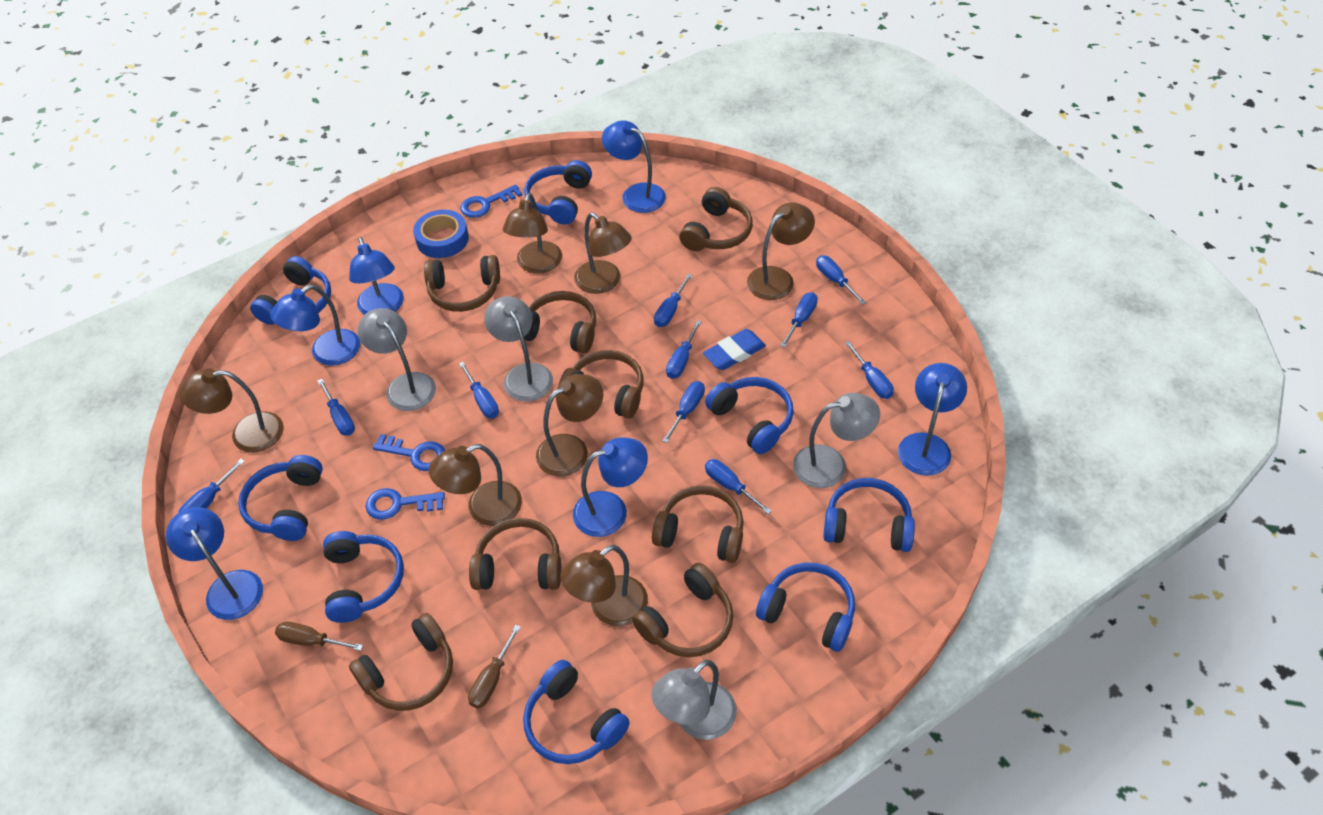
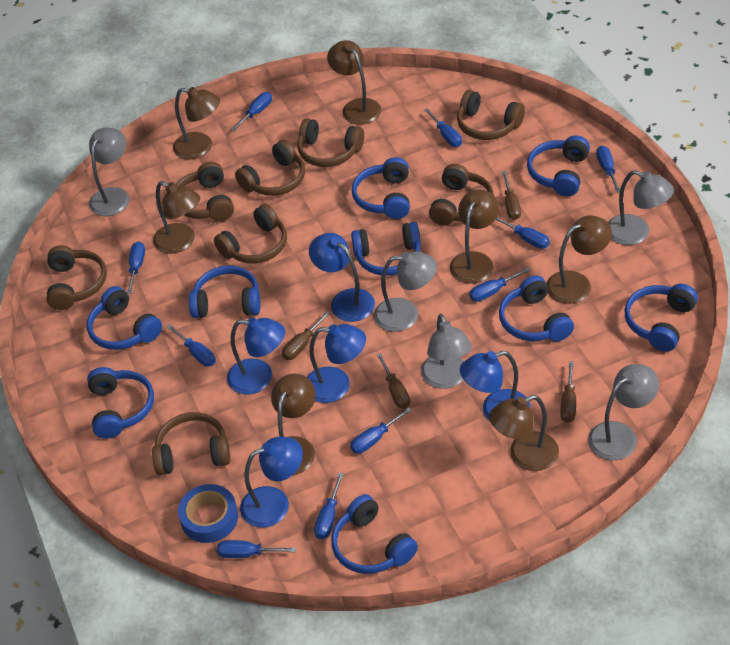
blue eraser: [703,329,766,370] = 1 -> none = 0
blue headphones: [238,455,323,541] [250,256,331,325] [323,531,404,623] [523,660,630,764] [524,160,592,225] [705,377,794,454] [756,562,855,652] [823,478,915,552] = 8 -> [87,286,162,350] [87,367,154,439] [189,266,260,318] [331,494,418,574] [351,222,421,276] [352,157,410,219] [499,275,574,342] [527,135,590,196] [624,284,698,352] = 9
blue key: [366,488,445,520] [372,434,445,471] [460,185,523,218] = 3 -> none = 0
blue lamp: [166,507,263,620] [270,284,360,366] [349,237,404,315] [573,437,648,537] [602,120,666,213] [898,363,967,476] = 6 -> [227,317,285,394] [240,437,303,528] [307,324,366,403] [309,233,375,322] [460,351,530,421] = 5
brown screwdriver: [275,622,363,651] [468,625,521,709] = 2 -> [282,311,330,360] [377,353,410,409] [502,171,521,220] [560,361,576,423] = 4
grey lamp: [358,308,436,411] [484,296,553,401] [652,660,737,740] [793,393,880,488] = 4 -> [89,127,129,216] [374,251,437,332] [421,314,472,389] [588,364,659,461] [608,170,674,245] = 5

